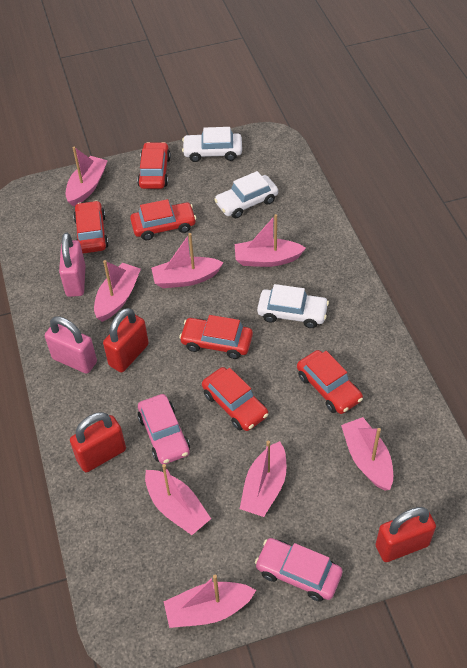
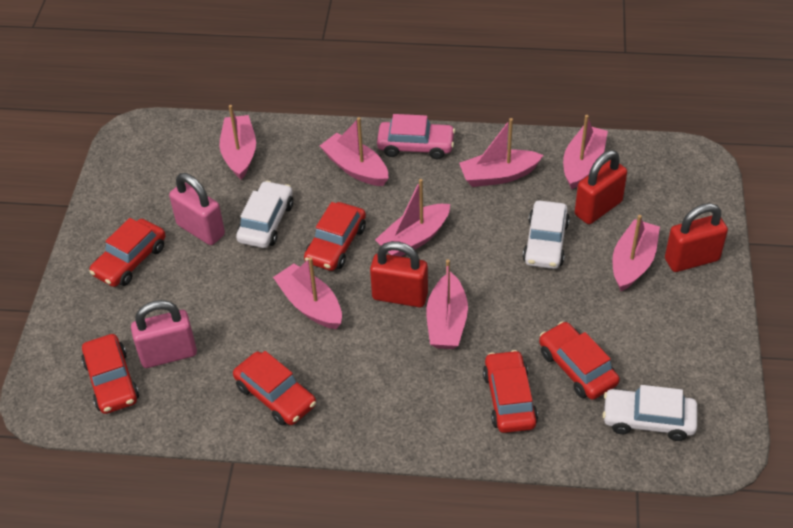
pink car: [138,394,190,464] [255,538,343,602] = 2 -> [377,114,455,159] = 1

